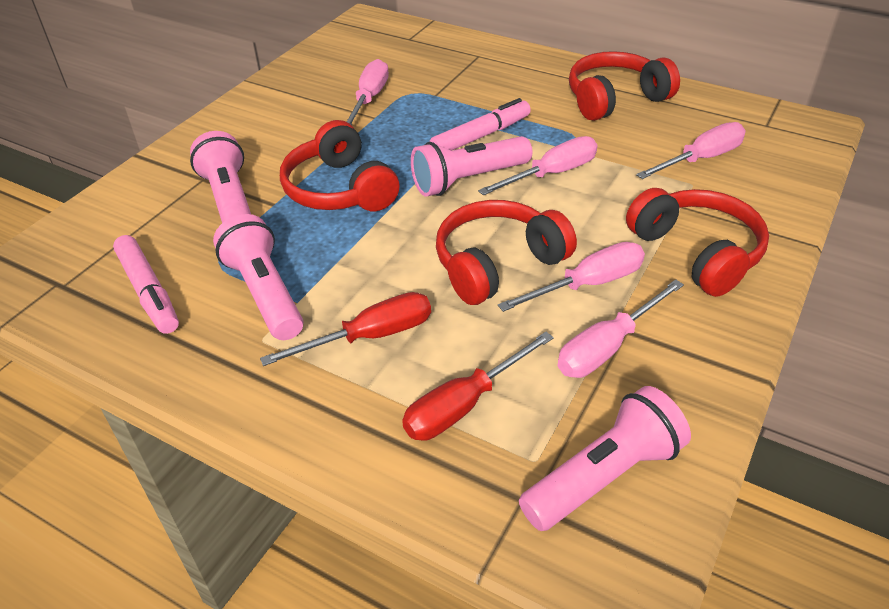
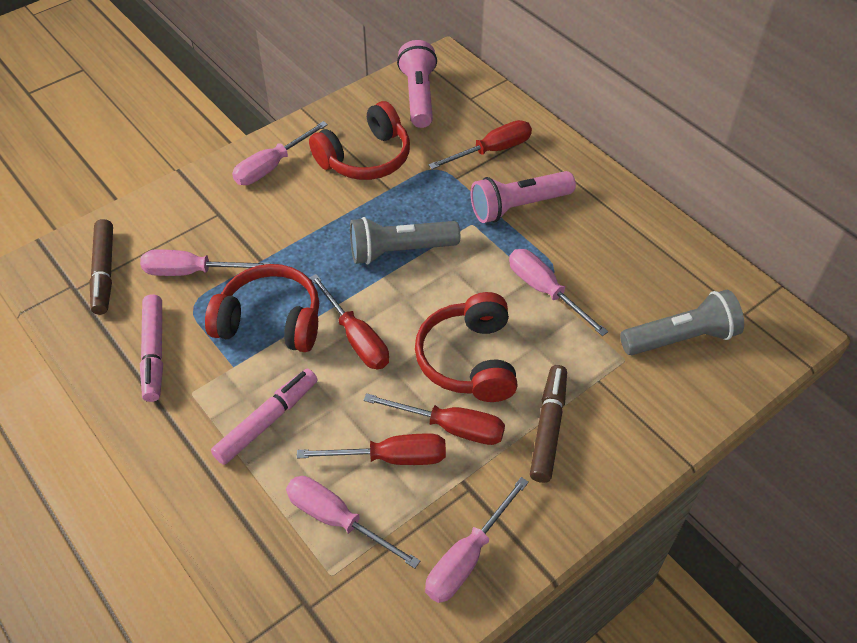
brown marker: none = 0 -> [89,219,113,315] [530,365,567,483] = 2
grey flashlight: none = 0 -> [350,217,460,264] [620,290,744,355] = 2
pink flashlight: [190,131,251,223] [213,214,303,340] [411,136,532,196] [519,386,691,531] = 4 -> [397,40,437,128] [471,171,576,223] = 2
red headphones: [280,120,400,211] [436,200,577,305] [569,51,680,121] [626,188,769,297] = 4 -> [205,264,319,352] [309,101,410,180] [415,292,518,402] = 3
red screwdriver: [260,292,431,366] [402,332,554,441] = 2 -> [297,434,446,465] [310,274,389,369] [363,393,505,445] [429,120,532,169] = 4

